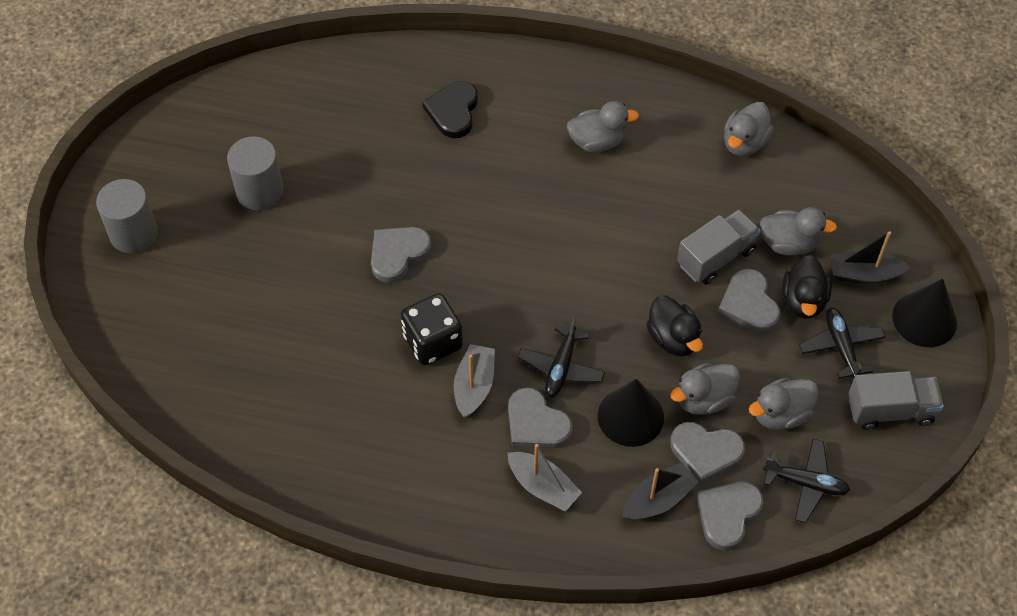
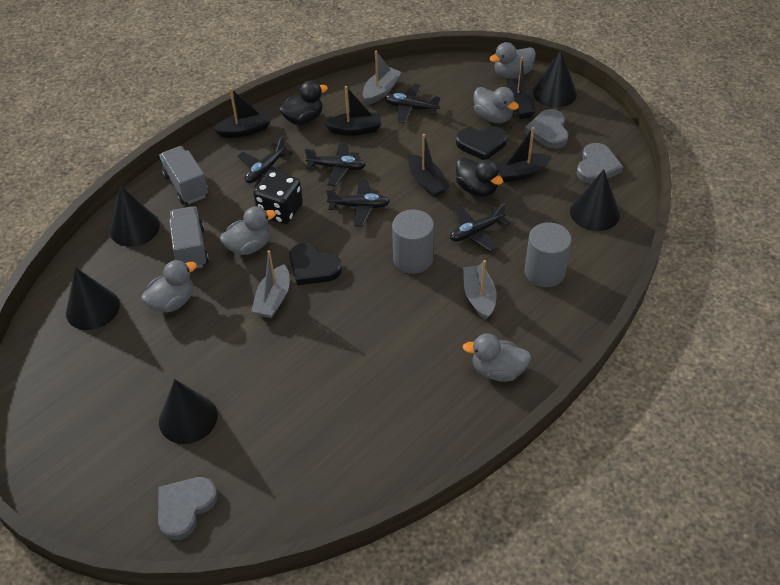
black boat: [623,462,698,520] [831,231,910,284] = 2 -> [213,88,270,138] [324,86,381,136] [408,134,450,197] [497,127,552,182] [507,57,536,119] = 5
black cone: [598,379,664,447] [892,279,957,347] = 2 -> [66,267,120,330] [110,185,160,247] [159,379,217,444] [532,50,577,108] [570,170,620,231] = 5
black heart: [422,81,478,138] = 1 -> [289,243,342,285] [456,126,507,160] = 2
black plane: [517,317,605,397] [763,439,850,523] [799,308,886,379] = 3 -> [238,136,293,183] [305,141,365,186] [326,178,390,227] [384,83,440,123] [450,203,510,252] = 5
grey boat: [454,344,495,418] [508,444,582,512] = 2 -> [252,250,290,318] [363,50,401,105] [463,260,497,320] = 3
grey heart: [371,227,432,283] [508,387,573,449] [670,422,745,484] [697,482,763,550] [718,269,781,333] = 5 -> [158,477,218,540] [524,109,568,149] [577,143,623,184] = 3

